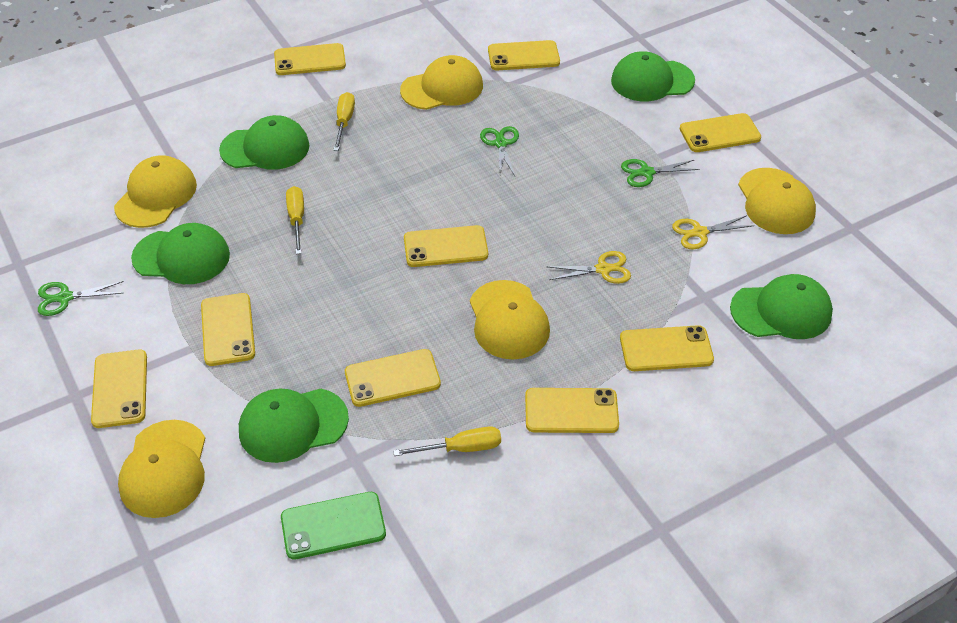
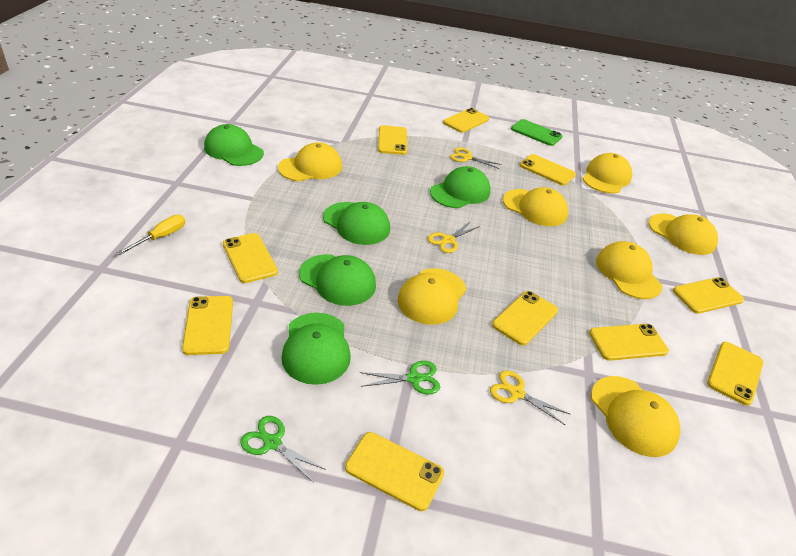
green scissors: [38,281,124,316] [480,126,519,176] [621,159,700,187] = 3 -> [240,416,326,483] [360,361,440,395] = 2
yellow cap: [114,155,197,228] [118,420,205,518] [400,55,483,110] [470,280,550,360] [738,168,816,234] = 5 -> [278,142,342,181] [398,268,467,325] [503,187,568,226] [582,153,632,194] [591,376,680,457] [596,241,662,299] [649,214,718,255] = 7
yellow phone: [91,349,147,428] [201,293,255,366] [274,43,346,75] [345,349,441,407] [404,225,488,267] [488,40,560,70] [525,388,619,433] [620,325,714,371] [680,113,761,152] = 9 -> [182,296,233,355] [223,233,278,283] [345,432,444,511] [378,125,407,155] [443,108,489,133] [492,291,558,346] [520,154,576,186] [589,324,669,361] [673,277,744,314] [707,342,763,406] = 10
yellow scissors: [547,251,631,284] [672,215,754,249] = 2 -> [428,221,480,253] [450,147,502,169] [490,370,571,425] = 3
yellow screwdriver: [286,186,304,254] [333,92,355,151] [393,426,501,456] = 3 -> [117,215,185,255] = 1

